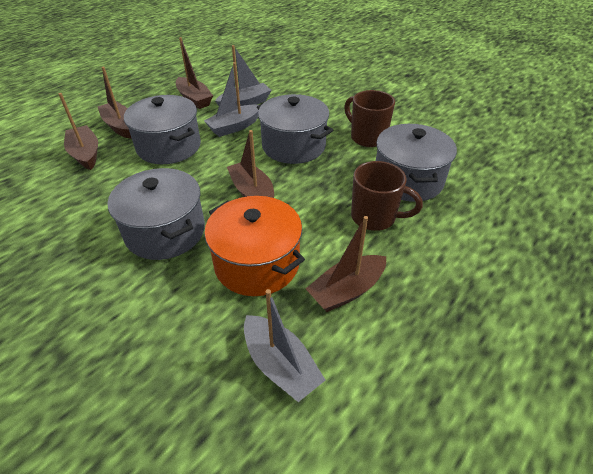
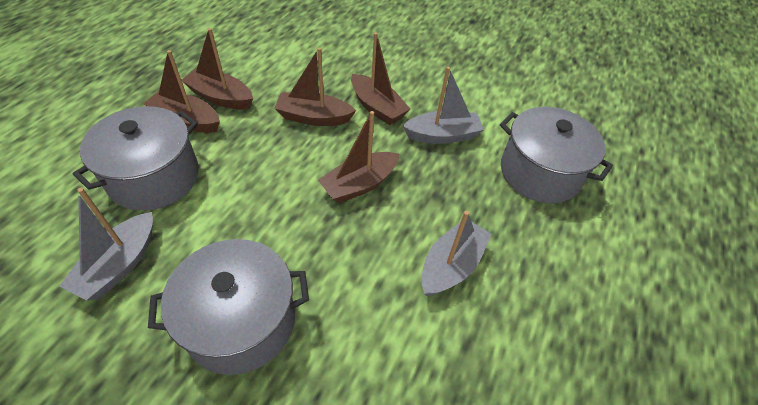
brown mug: [344,90,395,147] [351,161,423,231] = 2 -> none = 0
grey pot: [108,168,205,260] [124,95,201,164] [257,94,333,164] [376,124,457,202] = 4 -> [73,106,199,211] [148,239,309,375] [500,107,613,203] = 3
orange pot: [204,196,305,296] = 1 -> none = 0

